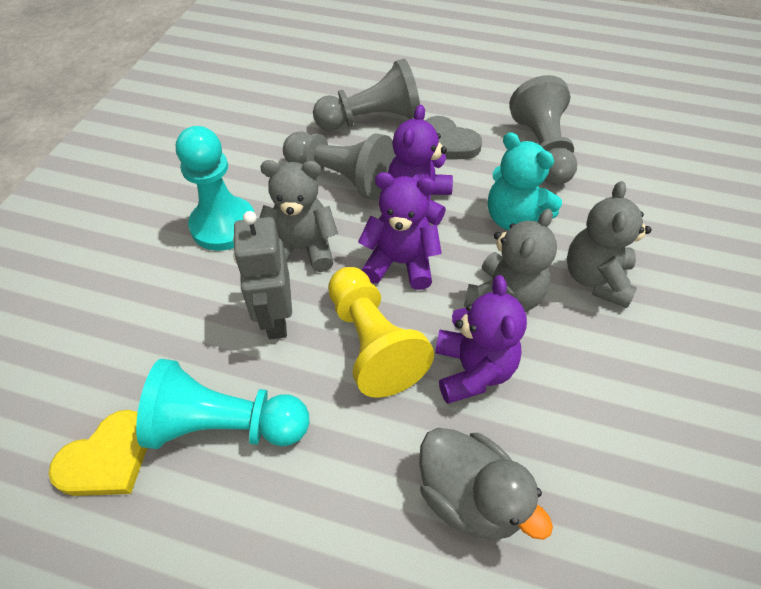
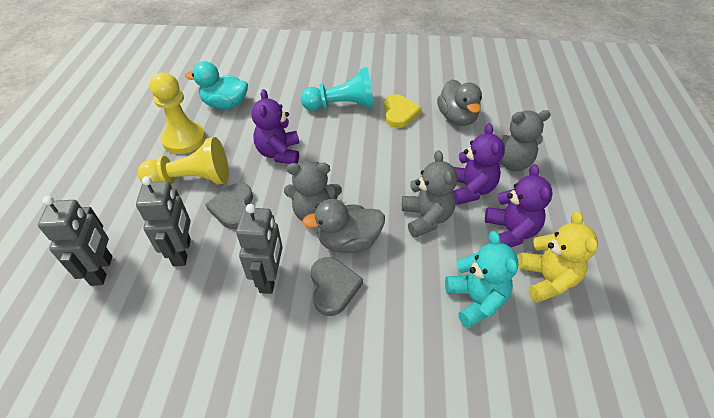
grey duck: [419,428,553,540] = 1 -> [302,199,385,253] [437,79,482,126] = 2
grey heart: [425,116,482,160] = 1 -> [205,183,253,229] [311,257,363,316] = 2
grey pawn: [283,132,396,200] [313,59,420,131] [509,75,577,185] = 3 -> none = 0
grey robot: [233,211,292,340] = 1 -> [38,196,112,286] [136,176,191,266] [236,204,283,294] = 3
turquoise duck: none = 0 -> [185,61,248,109] = 1
turquoise pawn: [136,359,309,449] [176,126,254,251] = 2 -> [301,67,374,111] = 1
yellow pawn: [328,267,434,398] = 1 -> [138,137,229,185] [150,73,206,154] = 2
yellow teddy bear: none = 0 -> [518,211,598,303] = 1

